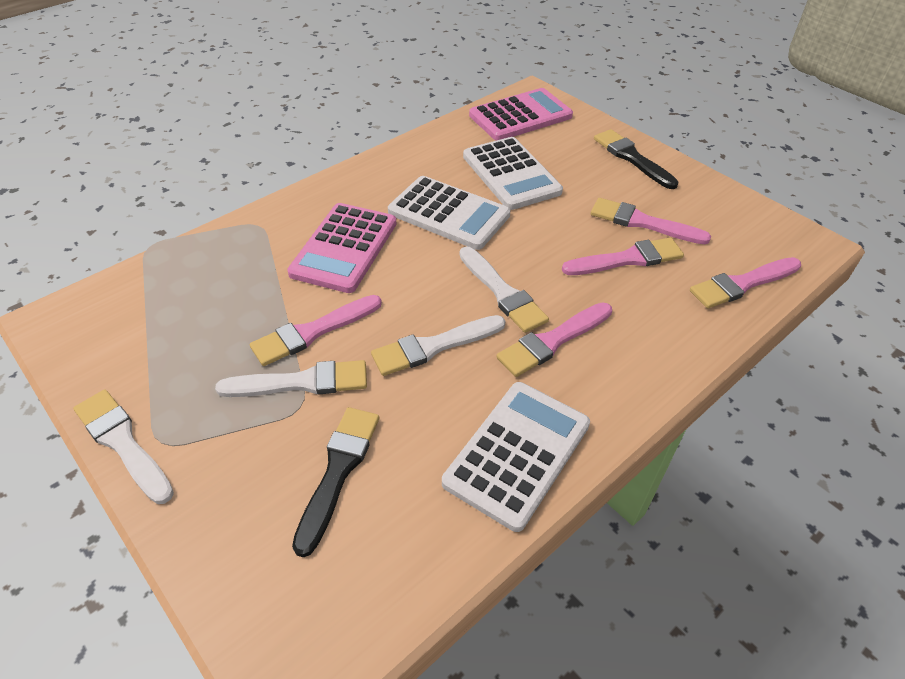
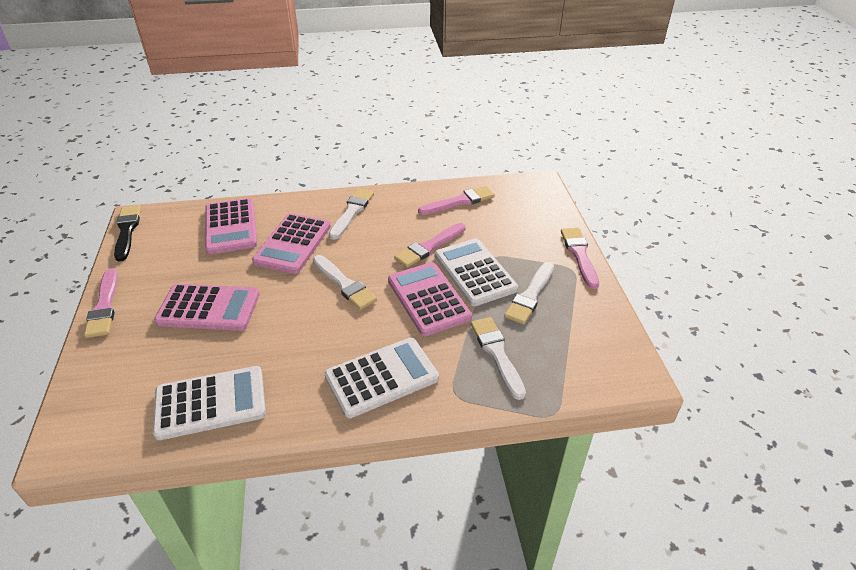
black brush: [292,407,379,557] [594,129,679,189] = 2 -> [114,206,141,262] = 1
pink brush: [250,295,382,366] [496,302,612,377] [562,238,684,275] [591,198,711,244] [690,257,801,308] = 5 -> [84,269,118,338] [394,223,466,268] [418,186,495,215] [561,228,599,289] = 4
pink calculator: [287,203,396,293] [469,88,573,141] = 2 -> [154,284,260,331] [205,198,257,254] [252,213,331,274] [388,262,472,336] = 4

